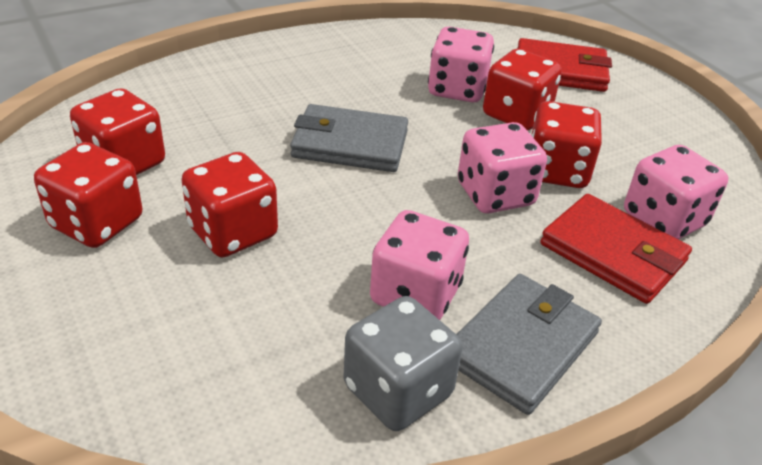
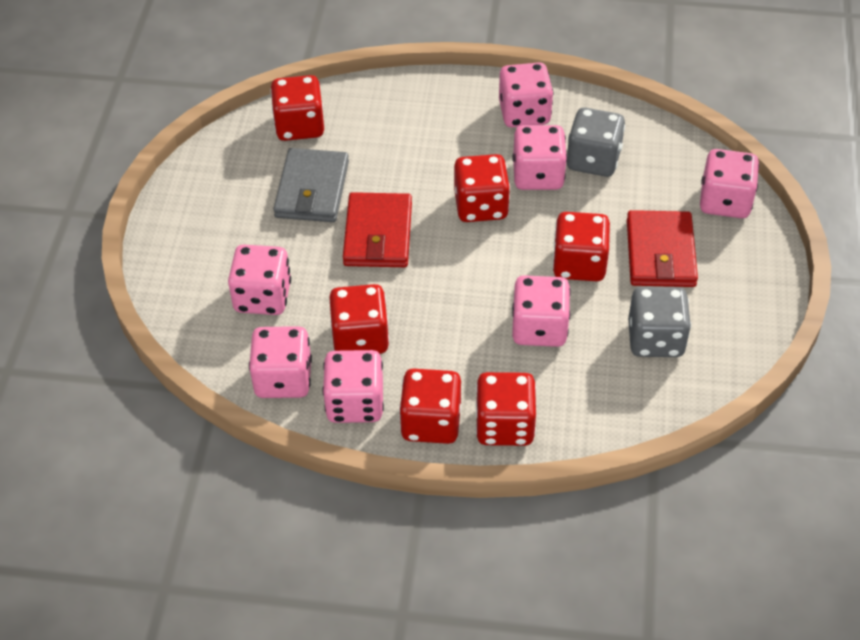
grey dice: [344,296,462,431] = 1 -> [567,108,625,177] [628,287,691,357] = 2
grey wallet: [290,104,408,172] [456,274,602,415] = 2 -> [273,148,349,222] = 1
pink dice: [370,210,469,320] [428,27,494,102] [458,122,547,213] [624,145,728,240] = 4 -> [228,244,291,315] [249,326,312,398] [322,350,384,423] [499,62,554,128] [512,125,567,190] [512,275,571,347] [700,149,759,218] = 7
red dice: [34,142,143,248] [70,88,165,175] [181,152,278,257] [483,49,562,130] [531,101,602,188] = 5 -> [270,75,324,141] [329,284,389,354] [399,369,461,444] [454,154,510,222] [476,372,536,446] [552,212,610,281] = 6

